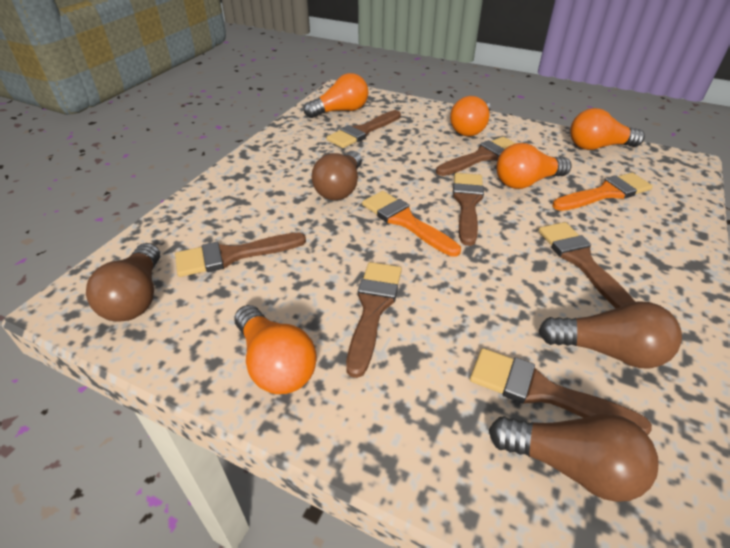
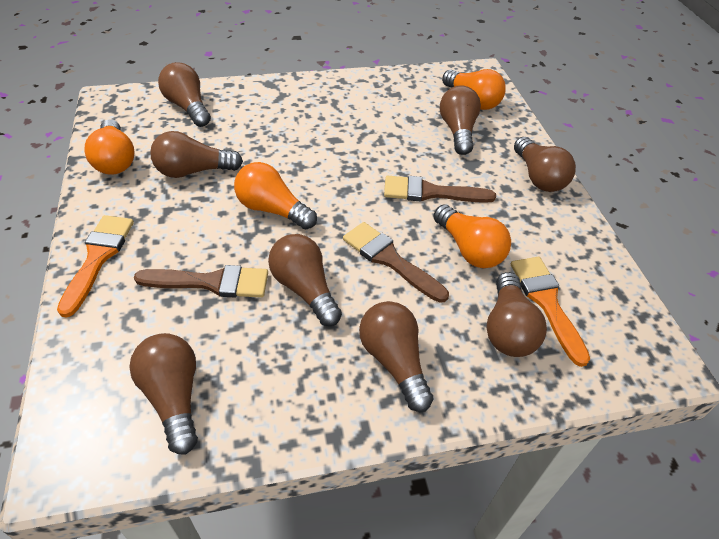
brown brush: [175,233,306,277] [327,110,401,148] [346,262,402,378] [436,137,516,176] [453,173,484,246] [470,348,652,435] [538,222,635,308] = 7 -> [134,265,268,298] [343,222,449,303] [384,176,496,203] = 3
brown light bulb: [86,243,160,322] [311,151,362,200] [489,414,658,502] [538,301,682,368] = 4 -> [129,333,198,454] [150,131,243,178] [158,62,211,127] [268,234,342,326] [359,301,433,412] [440,85,481,155] [486,272,547,357] [514,137,576,192] = 8
orange light bulb: [234,305,317,394] [304,73,368,118] [450,96,491,136] [496,143,571,189] [570,108,645,150] = 5 -> [85,119,135,175] [234,162,317,230] [433,205,511,268] [442,69,506,110] = 4

